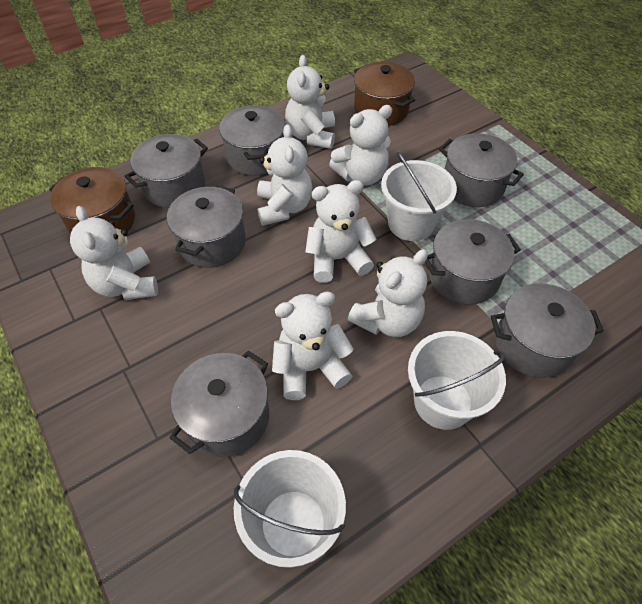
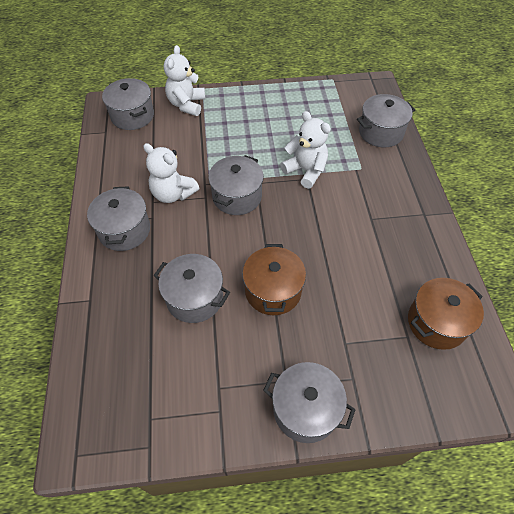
grey pot: [125,134,208,208] [167,185,246,268] [170,351,269,457] [219,105,285,176] [425,219,521,305] [439,133,524,207] [491,283,604,378] = 7 -> [87,186,150,251] [102,78,154,130] [153,254,230,323] [208,155,264,215] [263,362,356,443] [357,94,415,148] = 6
white bucket: [234,450,346,568] [381,152,457,241] [408,331,506,430] = 3 -> none = 0
white teddy bear: [70,206,158,300] [257,124,312,226] [272,291,353,400] [285,55,335,149] [305,180,376,283] [329,105,392,186] [348,249,428,337] = 7 -> [143,143,199,203] [164,45,205,116] [280,111,331,189] = 3

